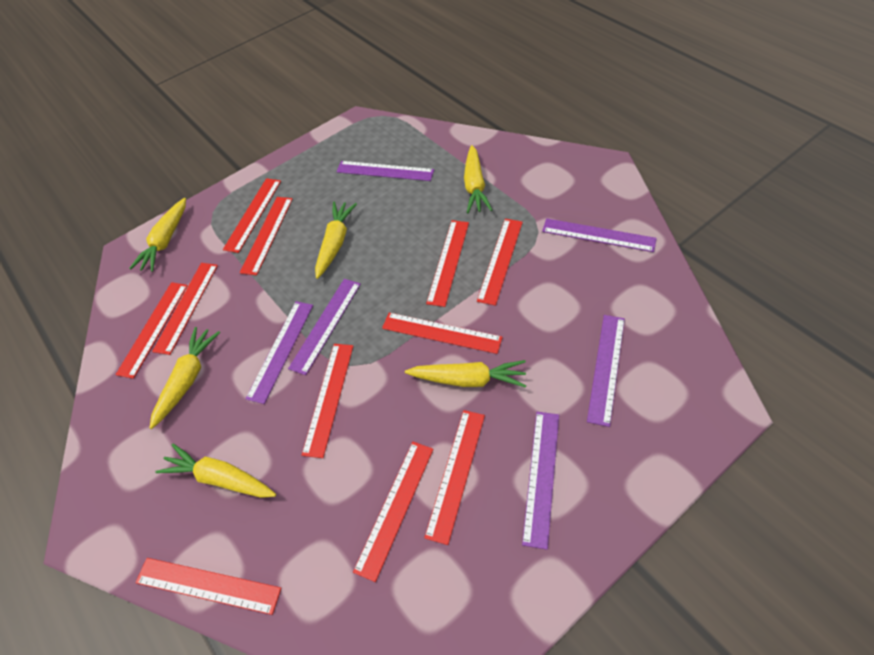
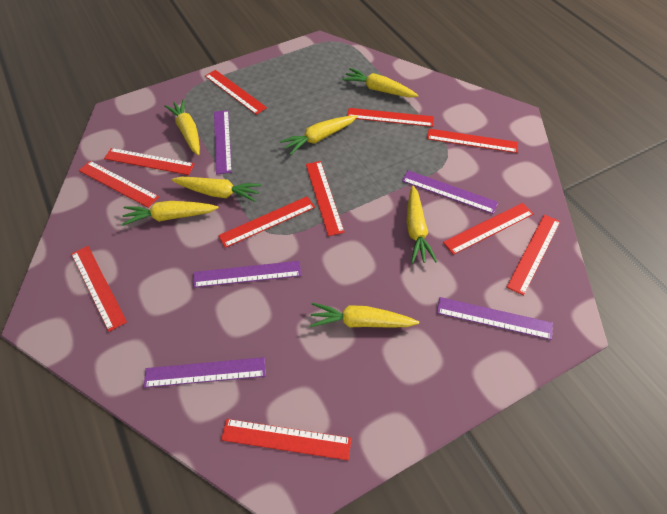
purple ruler: [245,301,313,404] [288,279,361,375] [336,161,434,181] [522,412,559,550] [542,218,657,252] [587,315,625,427] = 6 -> [144,357,266,388] [193,261,301,288] [214,110,232,174] [402,170,498,214] [437,297,553,340] = 5
yellow carrot: [130,198,186,272] [149,327,220,429] [155,443,276,498] [315,201,357,279] [405,360,527,388] [464,145,492,213] = 6 -> [122,201,219,226] [164,99,200,155] [171,177,262,202] [280,115,357,155] [309,303,419,328] [342,68,418,97] [407,186,437,263] = 7

